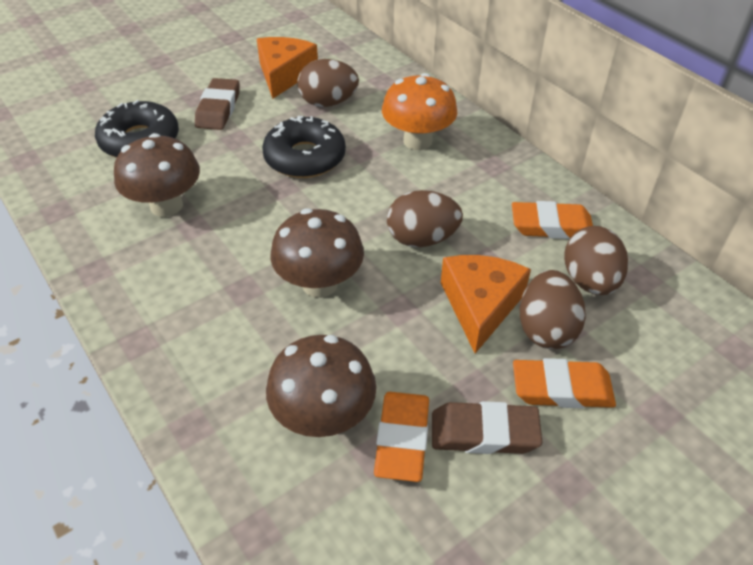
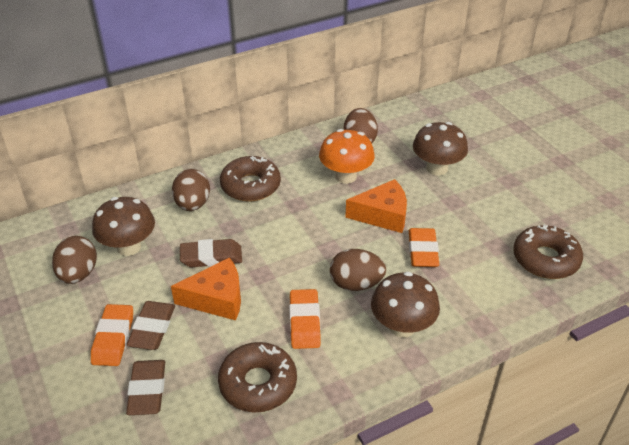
black donut: [95,100,179,158] [262,115,346,178] = 2 -> none = 0
brown donut: none = 0 -> [218,342,297,412] [220,156,281,202] [513,224,583,279] = 3
brown eraser: [195,78,240,130] [432,401,542,454] = 2 -> [126,301,175,350] [126,360,165,415] [180,239,242,268] = 3

